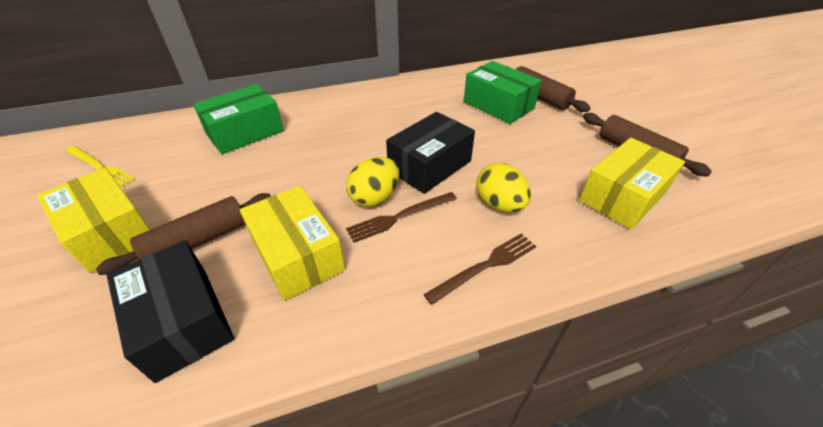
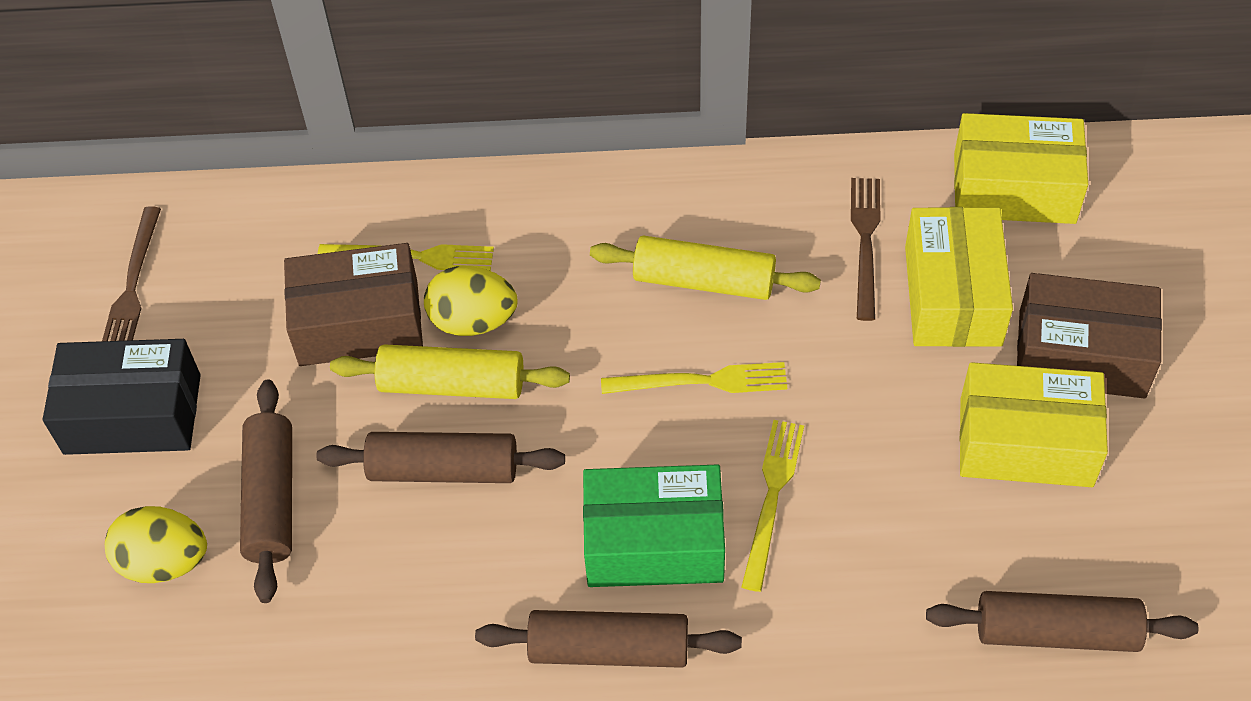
black box: [106,240,234,383] [386,112,475,194] = 2 -> [43,339,201,455] = 1
brown box: none = 0 -> [284,243,423,366] [1017,273,1162,398] = 2
brown rolling pin: [96,193,271,275] [507,66,591,112] [583,113,712,177] = 3 -> [240,380,292,603] [316,432,565,483] [475,610,742,668] [926,591,1198,652] = 4
green box: [193,84,284,154] [464,61,542,124] = 2 -> [583,465,725,587] = 1
yellow fork: [65,146,135,187] = 1 -> [318,244,494,271] [601,362,787,394] [742,420,804,592] = 3
yellow rolling pin: none = 0 -> [330,344,570,399] [590,236,821,300] = 2

